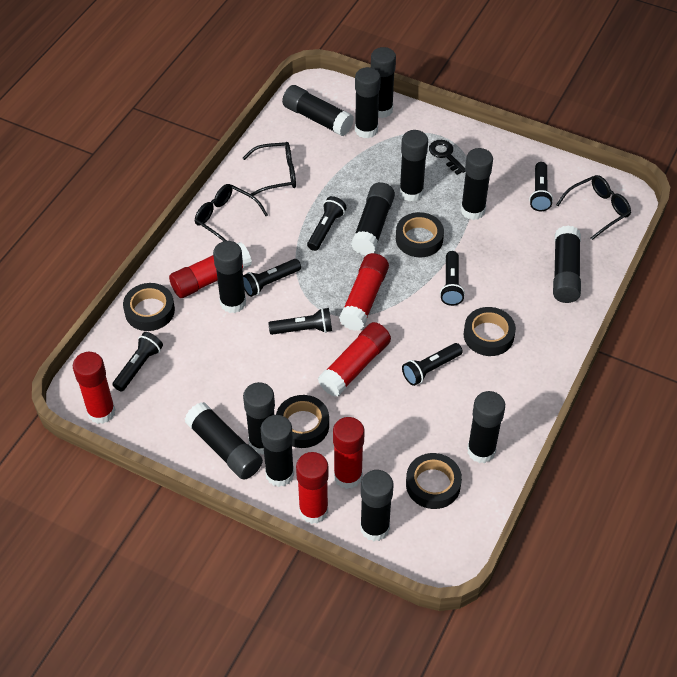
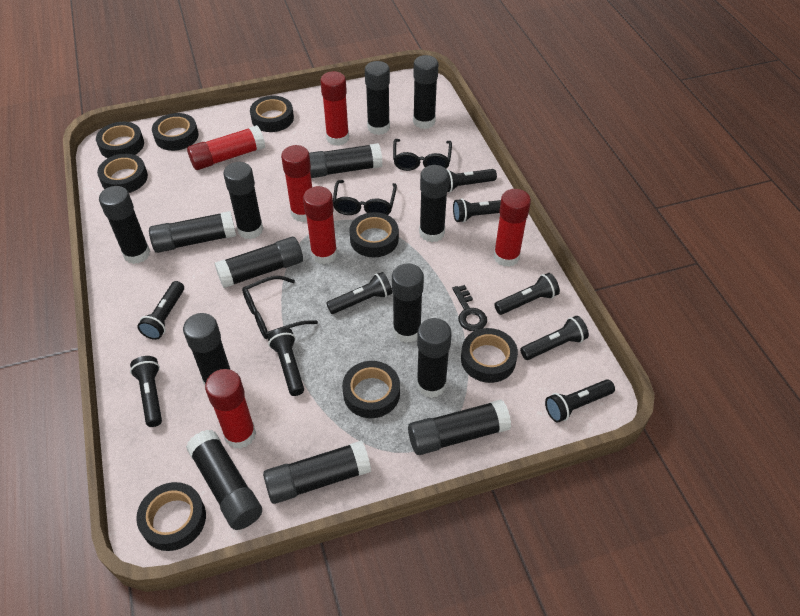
black flashlight: [112,332,163,392] [243,259,301,297] [268,308,332,335] [307,196,347,251] [402,343,463,386] [440,251,465,306] [529,162,553,211] = 7 -> [130,356,162,427] [137,281,184,340] [268,328,304,396] [326,272,392,314] [446,169,497,193] [453,198,501,223] [494,273,560,315] [520,316,589,360] [545,380,615,423] = 9
black glue stick: [185,402,263,480] [213,241,246,313] [243,382,275,455] [261,415,294,487] [282,85,354,136] [351,182,395,255] [355,67,381,138] [360,470,394,541] [371,47,396,118] [399,130,428,202] [461,148,493,220] [467,391,505,463] [553,226,581,303] = 13 -> [99,186,150,264] [149,211,236,253] [183,313,231,385] [186,430,262,530] [214,237,303,288] [223,162,263,239] [263,440,371,504] [309,143,382,178] [365,61,390,135] [392,263,424,343] [408,399,511,455] [413,55,438,129] [416,318,452,398] [419,165,449,242] = 14
black tape: [123,283,175,331] [276,395,329,448] [396,212,444,257] [406,453,462,509] [464,307,516,356] = 5 -> [96,122,144,158] [97,154,148,193] [136,482,206,551] [152,113,199,151] [250,96,294,132] [342,361,400,418] [349,212,399,257] [461,328,518,383] = 8

